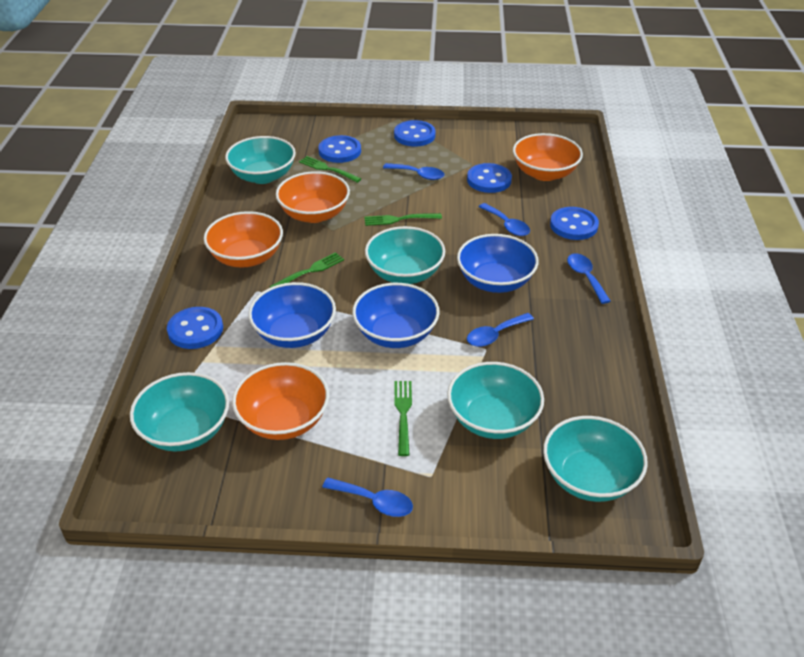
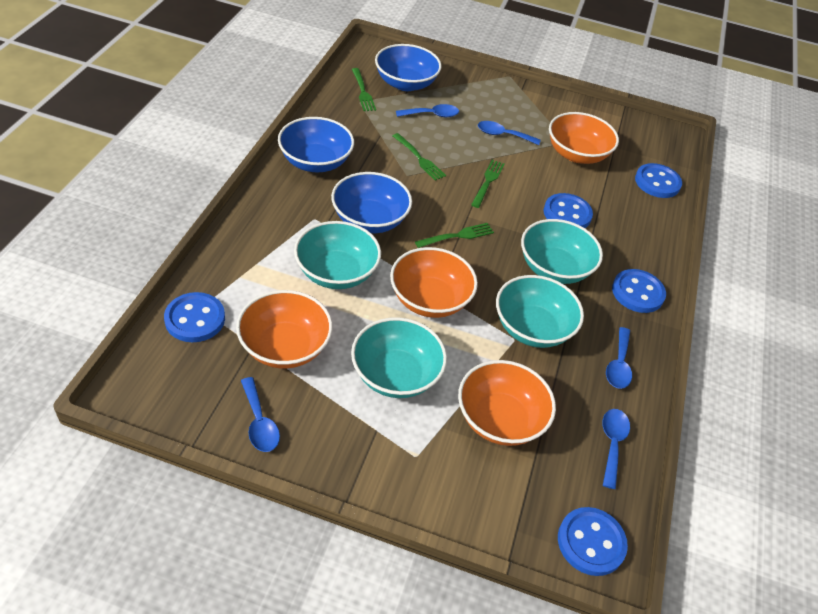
turquoise bowl: [130,372,229,451] [225,136,296,184] [365,226,445,284] [447,362,544,439] [543,416,648,502] = 5 -> [294,221,381,289] [351,317,447,398] [496,275,584,348] [521,219,603,284] = 4

